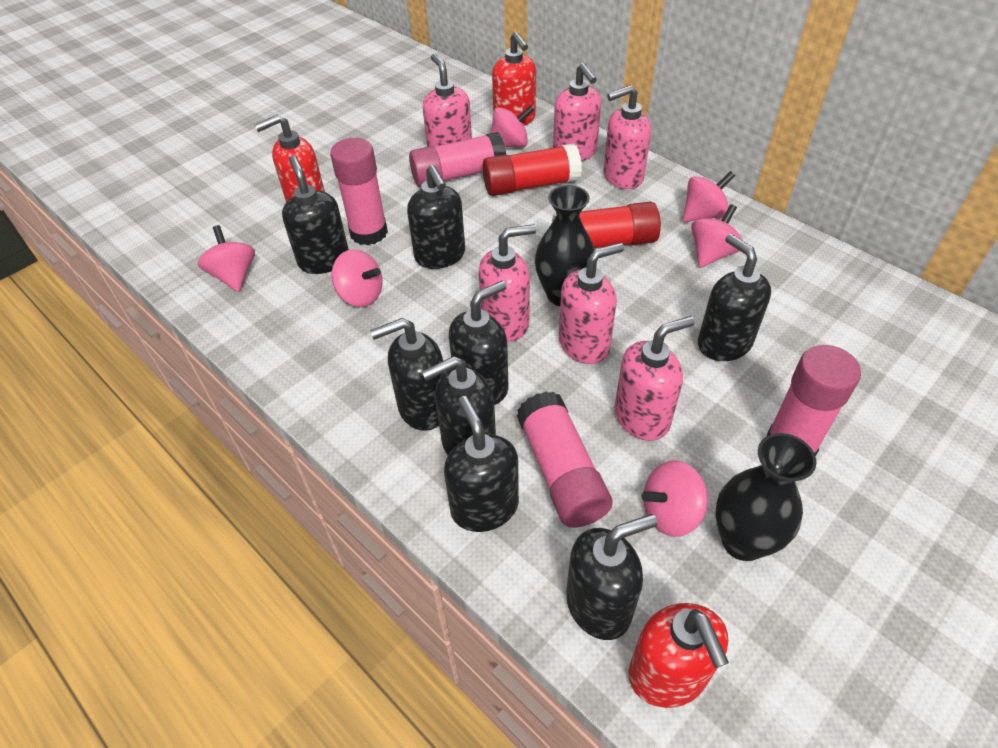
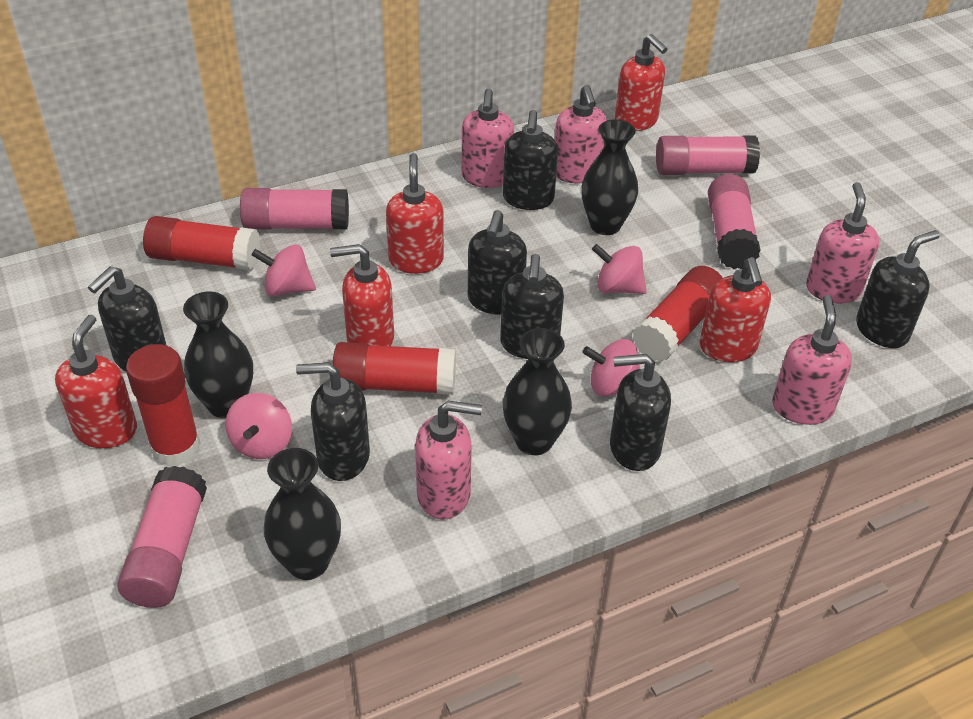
black soap dispenser: [282,156,349,274] [370,318,445,431] [407,165,465,269] [422,356,496,455] [444,396,519,532] [449,281,509,405] [566,514,658,640] [698,234,771,361] = 8 -> [88,266,166,371] [296,362,370,481] [468,210,527,315] [500,254,564,359] [503,110,558,210] [610,354,671,471] [856,230,940,348] = 7
black vase: [535,185,595,306] [716,433,816,561] = 2 -> [183,292,253,418] [264,448,341,580] [503,328,572,455] [581,119,638,235] = 4
pink soap dispenser: [423,54,472,147] [479,224,536,342] [553,63,601,161] [559,243,624,364] [604,85,651,189] [614,316,695,441] = 6 -> [415,401,482,520] [462,89,514,188] [555,85,607,184] [772,295,852,425] [806,182,879,303] = 5
pink spinning top: [198,225,255,292] [331,249,383,307] [491,105,534,147] [642,460,708,537] [683,171,735,222] [691,204,743,268] = 6 -> [225,393,292,459] [252,244,316,297] [583,339,640,397] [592,244,647,294] = 4
red glue stick: [483,144,582,196] [552,202,661,248] = 2 -> [126,344,201,467] [143,216,260,270] [333,342,456,395] [632,266,723,362] = 4
red soap dispenser: [255,114,325,202] [492,32,536,126] [629,603,729,708] = 3 -> [55,315,137,448] [330,244,394,346] [386,153,444,274] [615,34,667,131] [699,257,771,362] = 5

